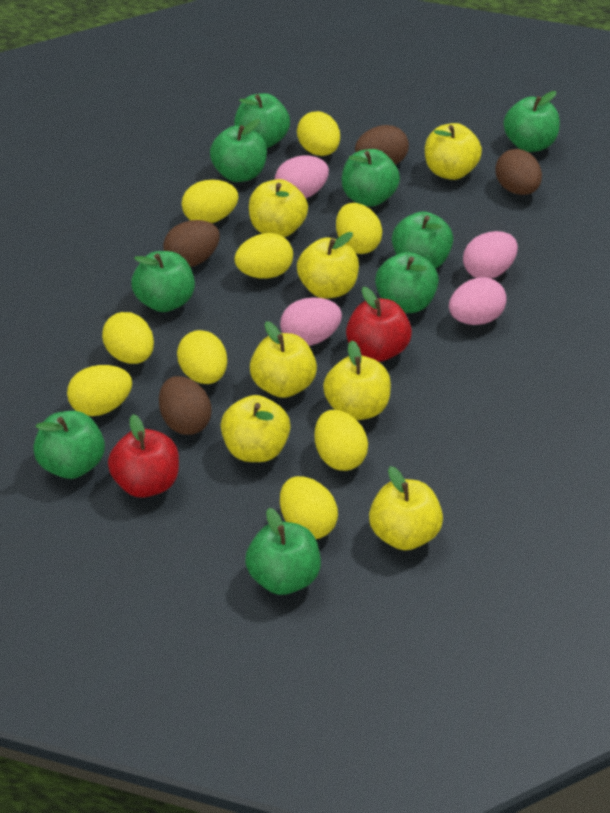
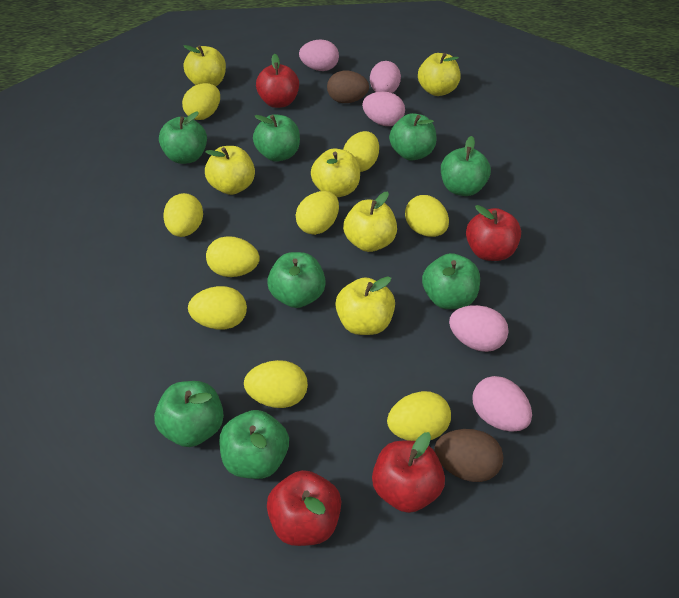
brown egg: [159,376,212,435] [163,220,220,267] [355,125,409,165] [495,149,542,195] = 4 -> [327,71,369,103] [434,429,503,482] = 2
green apple: [33,411,105,479] [131,251,195,312] [210,119,267,182] [234,93,290,148] [245,508,321,595] [342,149,400,206] [375,252,439,313] [392,211,453,269] [503,91,560,152] = 9 -> [154,381,224,447] [159,112,207,164] [219,410,289,479] [253,114,300,162] [267,252,326,308] [389,113,437,161] [422,253,480,309] [441,136,491,196] = 8
pink egg: [275,156,329,198] [280,297,342,346] [449,277,507,325] [463,231,518,279] = 4 -> [299,39,339,71] [362,91,405,126] [370,61,401,93] [449,305,509,352] [473,376,532,432] = 5
red apple: [108,414,179,498] [346,287,412,362] = 2 -> [256,54,299,108] [267,470,341,546] [372,432,445,513] [466,205,521,261] = 4
yellow apple: [221,395,291,462] [249,179,308,237] [250,321,317,398] [297,232,359,299] [323,340,391,420] [369,466,443,550] [425,123,482,180] = 7 -> [183,45,226,86] [205,146,255,195] [311,148,360,198] [335,276,395,335] [343,192,397,252] [418,53,461,96] = 6

